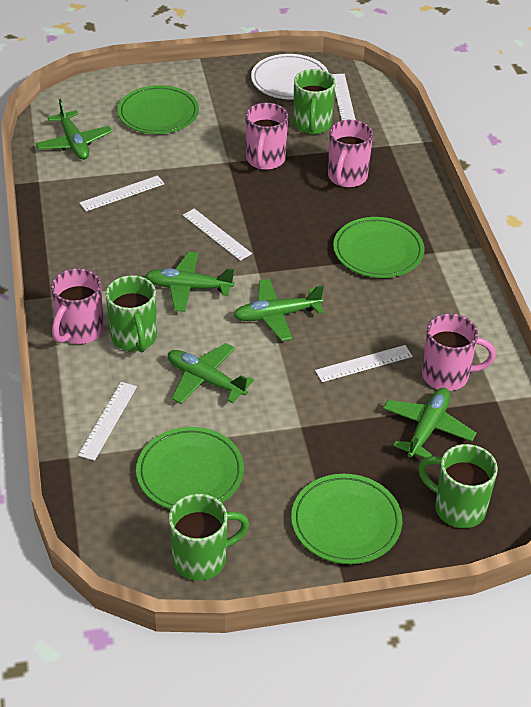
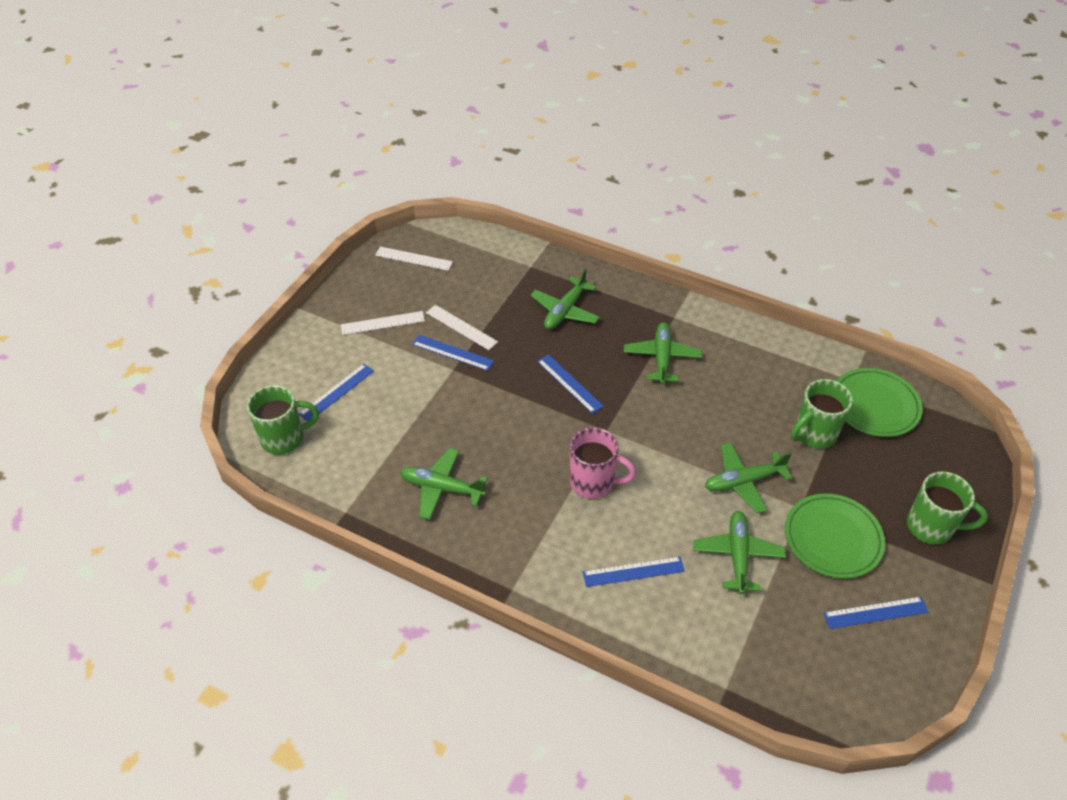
blue ruler: none = 0 -> [298,364,374,421] [412,335,494,371] [537,354,604,414] [583,556,685,587] [823,596,928,629] = 5
green mug: [106,275,157,352] [169,494,249,581] [294,69,336,134] [418,444,498,528] = 4 -> [247,385,319,455] [791,379,853,448] [907,471,988,545] = 3
green plate: [118,85,199,134] [136,427,244,509] [291,474,402,564] [333,217,424,278] = 4 -> [785,493,885,579] [837,368,923,437] = 2
pink mug: [51,268,104,344] [245,103,288,170] [328,120,373,187] [422,313,496,391] = 4 -> [570,427,636,499] = 1
white plate: [251,54,328,100] = 1 -> none = 0
white ruler: [78,382,137,461] [79,175,165,211] [183,209,252,261] [315,345,413,382] [332,74,356,121] = 5 -> [341,311,425,335] [375,246,453,271] [426,305,498,350] = 3

